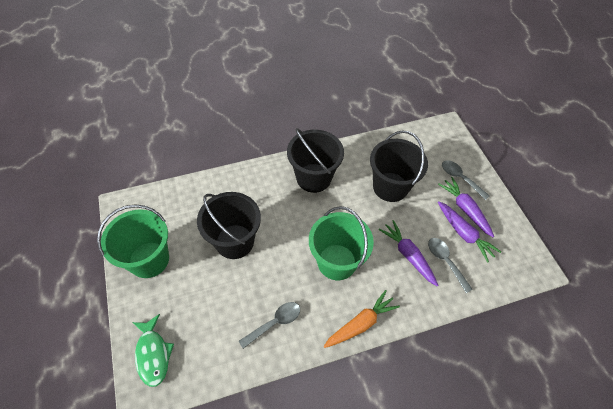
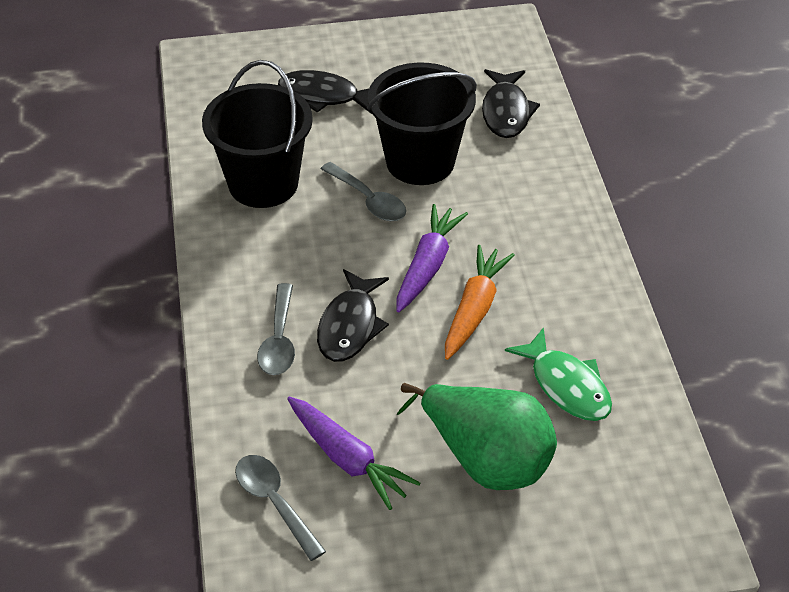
black bucket: [197,192,261,259] [287,128,344,193] [370,130,428,202] = 3 -> [202,60,313,208] [367,63,477,185] = 2
black fish: none = 0 -> [278,70,372,114] [317,269,389,362] [482,69,540,138] = 3
green bucket: [97,204,169,278] [309,206,374,280] = 2 -> none = 0
green pear: none = 0 -> [397,383,557,490] = 1
purple carrot: [378,220,438,286] [438,177,494,237] [438,201,501,262] = 3 -> [287,397,420,510] [397,204,468,312] = 2

